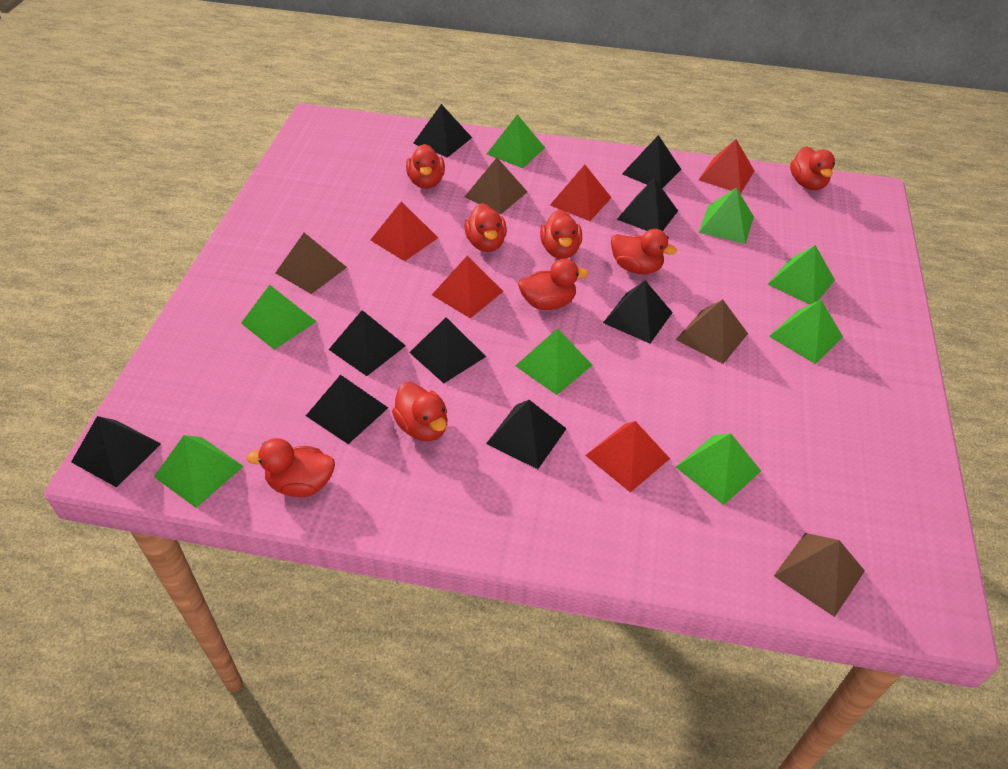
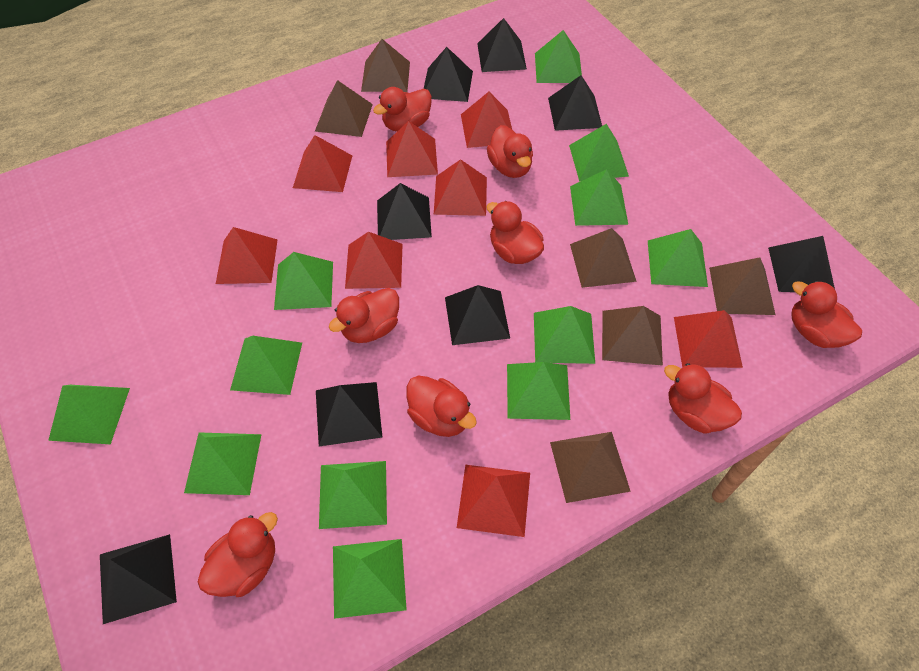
black pyramid: [71,416,161,487] [306,375,388,444] [329,310,406,376] [409,317,486,383] [413,104,472,158] [486,400,567,469] [603,281,673,343] [617,178,678,231] [622,135,681,188] = 9 -> [100,534,177,624] [316,382,383,446] [377,183,432,240] [424,47,473,102] [445,285,510,345] [477,18,527,72] [548,75,602,131] [768,236,835,292] = 8
brown pyramid: [276,233,347,294] [465,158,527,214] [676,300,748,364] [774,533,865,617] = 4 -> [315,80,373,137] [361,39,410,92] [550,432,631,503] [570,228,637,288] [602,306,663,366] [709,257,775,315] = 6
green pyramid: [154,435,244,508] [241,285,317,350] [487,114,545,168] [515,328,592,395] [676,433,761,505] [699,187,754,244] [767,245,835,305] [769,300,843,364] = 8 -> [48,385,130,444] [184,432,262,495] [230,336,302,395] [274,252,333,310] [319,461,387,529] [333,539,407,619] [507,362,570,420] [534,306,595,364] [535,30,582,83] [569,124,629,181] [570,169,628,226] [648,229,708,287] = 12
red pyramid: [371,201,438,261] [432,256,504,318] [550,165,612,221] [585,421,670,493] [699,139,754,194] = 5 -> [216,227,278,284] [293,135,352,192] [345,232,402,289] [386,121,438,177] [434,159,487,216] [457,465,530,537] [461,92,512,148] [674,310,743,368] = 8

